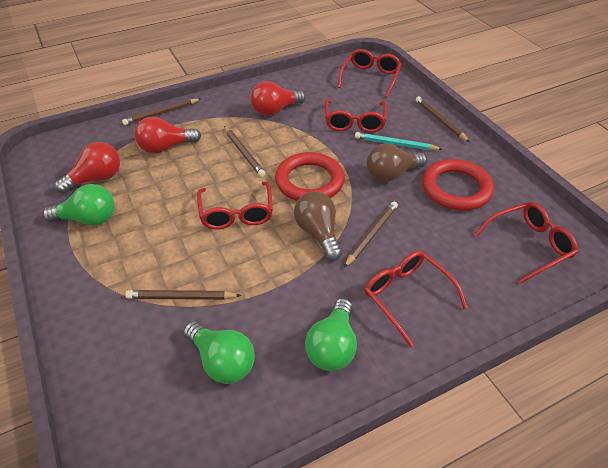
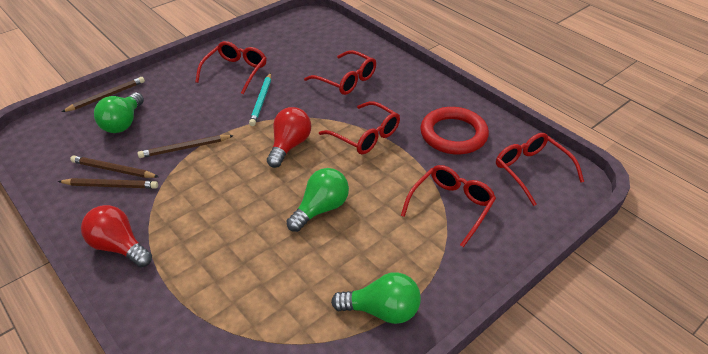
brown light bulb: [294,191,342,261] [367,143,427,182] = 2 -> none = 0
brown pencil: [122,98,201,125] [125,290,242,300] [224,126,265,177] [344,202,398,268] [416,96,470,142] = 5 -> [58,178,158,189] [62,77,145,112] [70,155,159,178] [138,135,234,158] = 4
red light bulb: [54,142,120,194] [135,117,201,153] [250,81,306,116] = 3 -> [81,205,152,267] [267,107,311,168] = 2
red ring: [275,152,345,201] [422,159,494,210] = 2 -> [420,107,489,154] = 1

